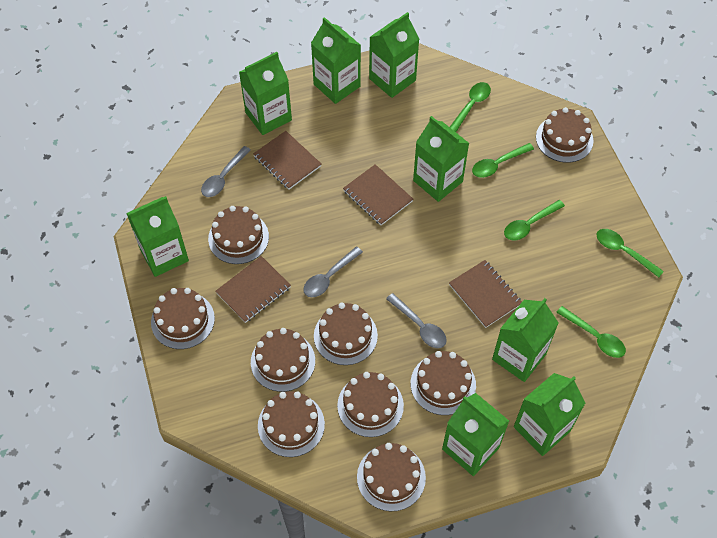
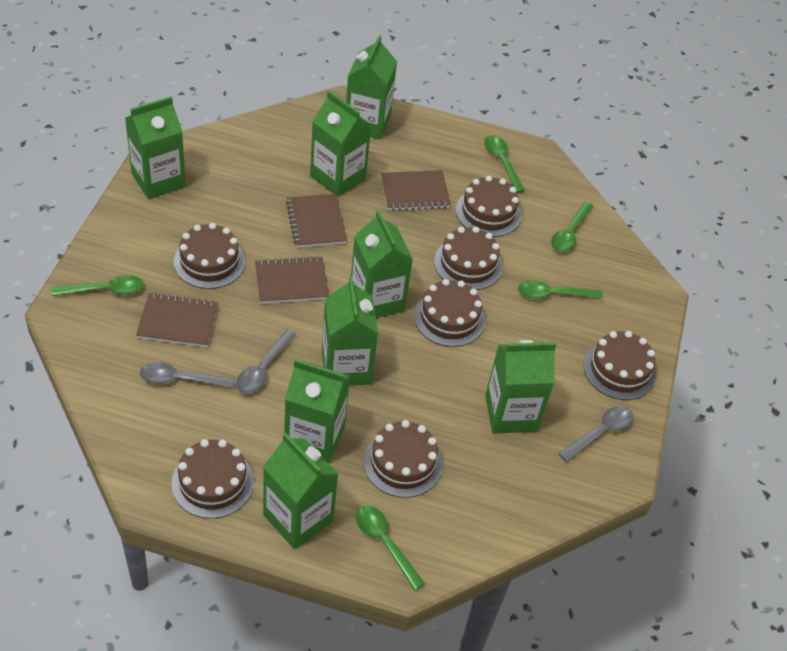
brown cake: [151,288,215,349] [208,206,269,264] [251,328,315,392] [258,391,325,457] [314,303,378,365] [337,372,404,437] [357,443,426,511] [411,351,476,415] [536,107,593,163] = 9 -> [171,439,254,519] [174,223,245,289] [364,420,442,498] [414,279,485,347] [434,227,503,290] [456,176,522,237] [583,331,656,400] = 7

